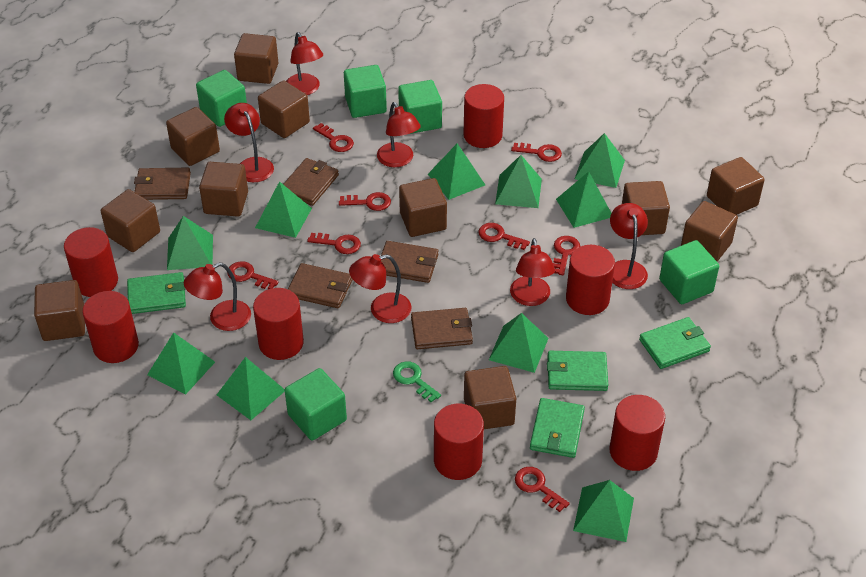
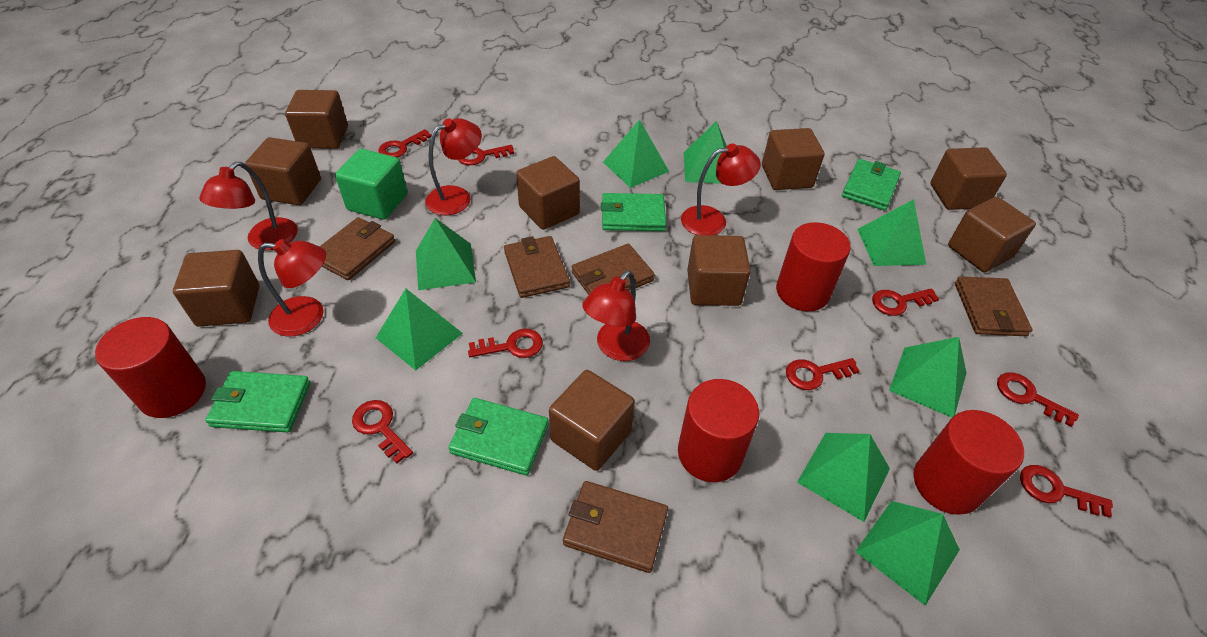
brown cube: [34,280,85,341] [101,189,160,252] [166,107,220,166] [199,162,248,217] [234,33,279,84] [258,80,310,138] [399,178,447,237] [464,366,516,429] [622,181,670,235] [681,201,738,262] [707,157,765,215] = 11 -> [173,250,259,327] [245,137,321,205] [285,90,348,149] [516,156,580,230] [549,370,635,471] [687,235,751,306] [762,128,824,190] [930,147,1007,210] [948,197,1036,272] = 9
green cube: [196,70,247,127] [285,368,347,441] [344,65,387,118] [398,80,442,134] [659,240,719,304] = 5 -> [335,149,407,220] = 1
green key: [393,361,441,403] = 1 -> none = 0
green pyramid: [147,332,215,395] [167,216,213,270] [217,357,285,420] [255,181,312,238] [428,143,485,200] [489,313,548,373] [495,155,542,208] [556,172,611,228] [573,480,634,542] [575,133,625,188] = 10 -> [376,289,463,370] [416,218,476,290] [603,119,669,188] [684,121,726,184] [797,433,890,522] [855,501,960,606] [857,199,926,266] [889,337,966,418] = 8
red cylinder: [64,227,118,297] [82,291,139,363] [253,288,304,360] [434,404,484,480] [463,84,504,148] [566,245,615,315] [609,395,665,471] = 7 -> [95,317,206,418] [678,379,759,482] [776,222,851,311] [913,410,1024,515] = 4
red lamp: [184,262,251,331] [224,103,274,182] [286,32,323,95] [349,254,412,323] [377,102,421,167] [510,238,555,306] [610,203,648,289] = 7 -> [199,162,298,250] [258,239,326,337] [425,118,482,215] [583,270,650,361] [681,143,761,235] = 5

